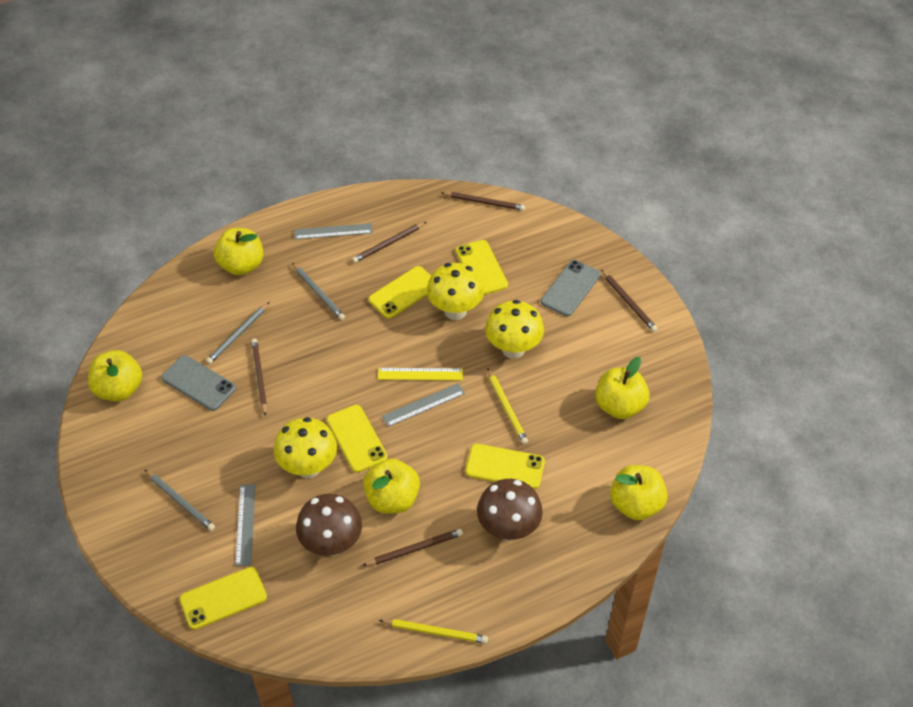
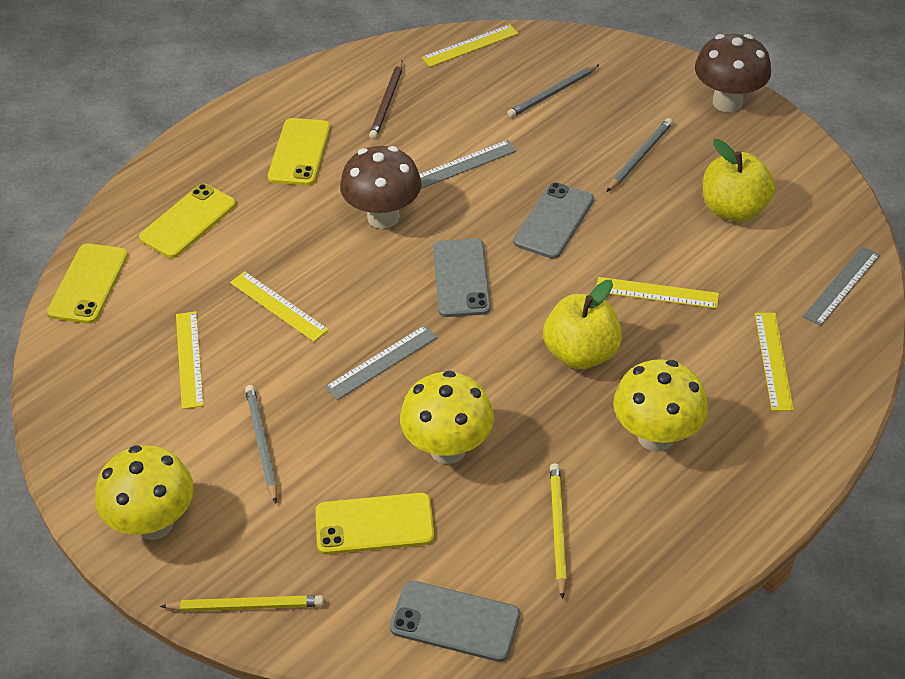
brown pencil: [251,338,267,416] [352,222,426,263] [362,529,463,566] [442,192,525,211] [601,270,657,332] = 5 -> [369,60,403,139] = 1
grey phone: [162,355,236,411] [541,260,600,316] = 2 -> [390,580,520,662] [433,238,491,317] [513,182,594,259] = 3
yellow apple: [88,350,142,402] [214,228,263,275] [363,459,420,513] [595,357,650,419] [610,465,668,520] = 5 -> [543,280,622,369] [703,139,775,222] = 2
yellow phone: [179,567,267,630] [327,405,388,473] [368,266,431,319] [456,240,508,295] [465,444,545,489] = 5 -> [47,244,128,324] [139,184,236,258] [268,118,330,186] [315,493,434,554] = 4
yellow ruler: [378,368,463,380] = 1 -> [176,311,204,409] [230,271,329,342] [422,24,519,67] [597,277,719,309] [755,313,794,411] = 5

